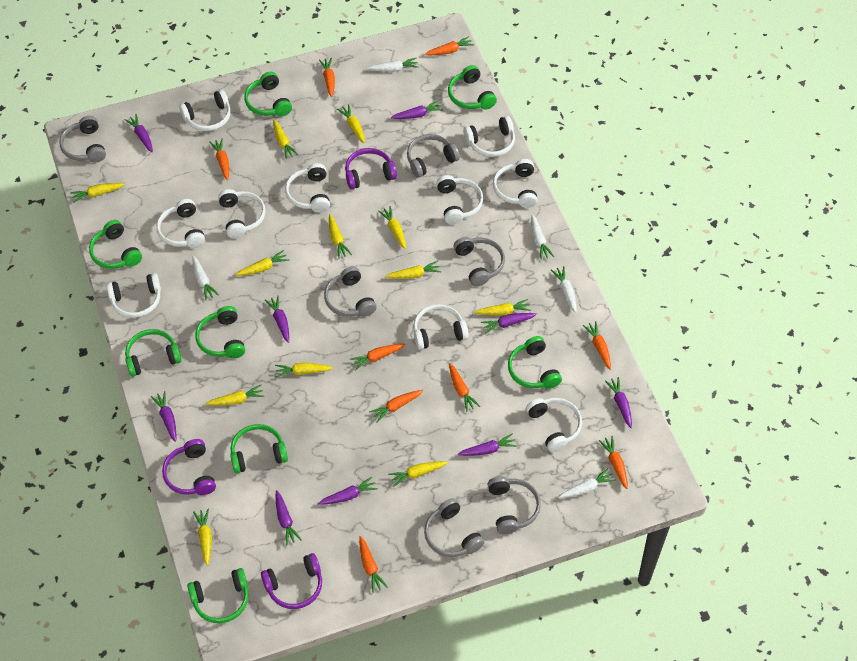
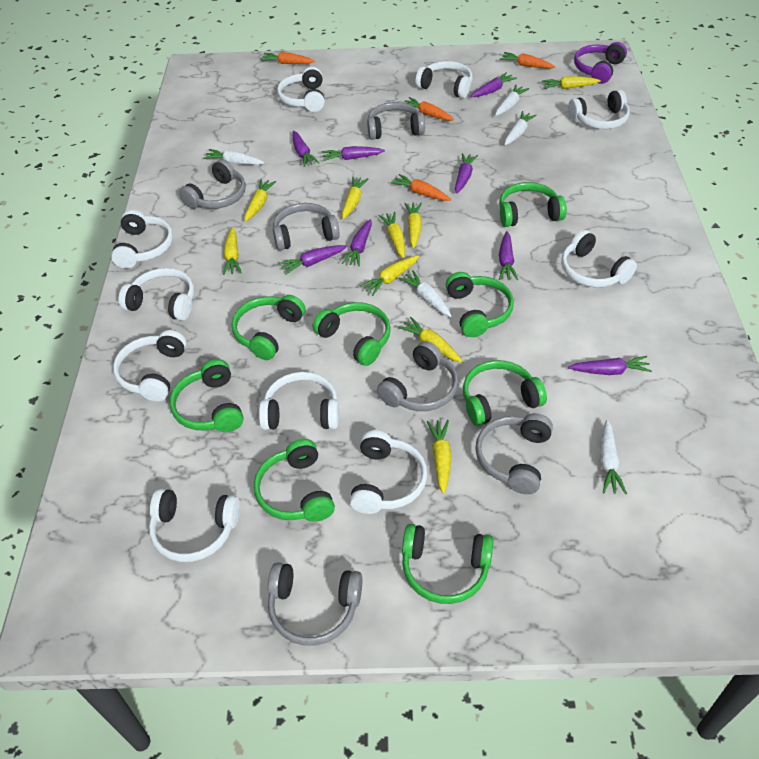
orange carrot: [210,139,229,180] [319,58,335,97] [350,344,405,370] [359,536,388,593] [369,390,423,423] [425,36,474,56] [449,363,480,412] [583,321,611,370] [598,436,628,489] = 9 -> [261,52,315,64] [390,174,451,201] [405,97,454,121] [500,52,555,69] = 4
purple carrot: [124,114,153,152] [151,391,177,442] [265,296,289,343] [275,490,302,545] [318,477,378,505] [391,101,443,119] [458,434,517,456] [481,313,537,334] [605,377,632,428] = 9 -> [278,245,347,275] [292,131,320,167] [322,146,385,161] [342,219,372,266] [455,153,478,194] [470,72,517,97] [499,231,518,280] [568,356,652,375] = 8
purple headphones: [162,439,216,495] [261,553,322,609] [345,148,397,189] = 3 -> [574,42,627,84] = 1
yellow carrot: [70,183,125,203] [193,509,212,566] [206,385,265,406] [235,250,289,276] [273,119,298,159] [275,363,333,377] [329,214,352,259] [337,104,365,143] [378,206,406,249] [385,261,441,279] [388,461,448,487] [474,299,531,316] = 12 -> [223,227,242,275] [245,179,276,222] [342,176,368,219] [360,255,419,296] [378,212,405,259] [398,317,463,363] [404,202,422,248] [427,420,452,494] [542,76,601,89] = 9

